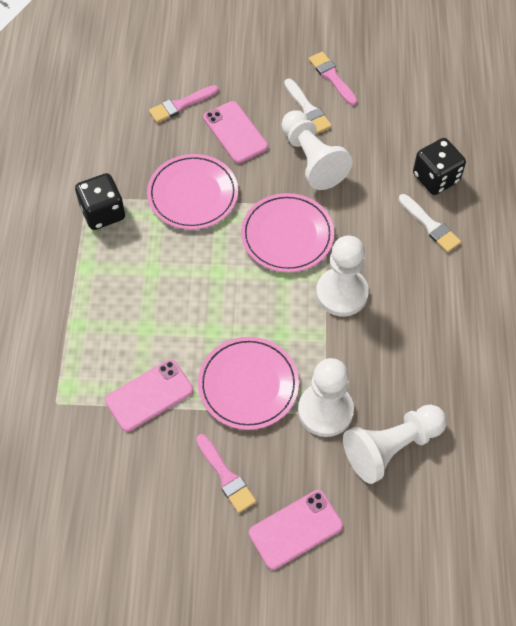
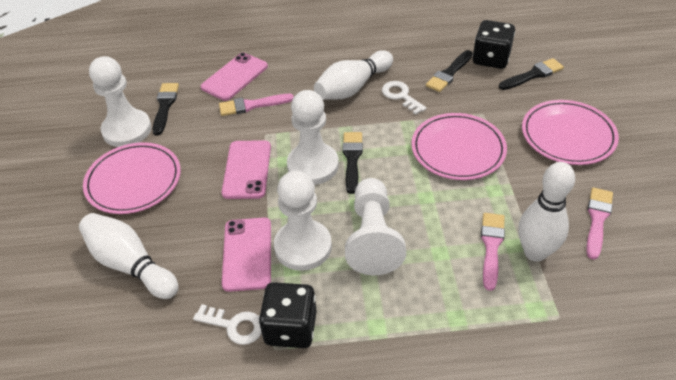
black brush: none = 0 -> [152,83,179,135] [343,132,363,194] [426,50,473,92] [499,58,564,90] = 4
white bowling pin: none = 0 -> [79,213,179,299] [314,50,393,100] [518,162,575,262] = 3
white brush: [284,79,332,134] [399,194,461,253] = 2 -> none = 0
white key: none = 0 -> [193,304,262,345] [382,81,426,115] = 2

